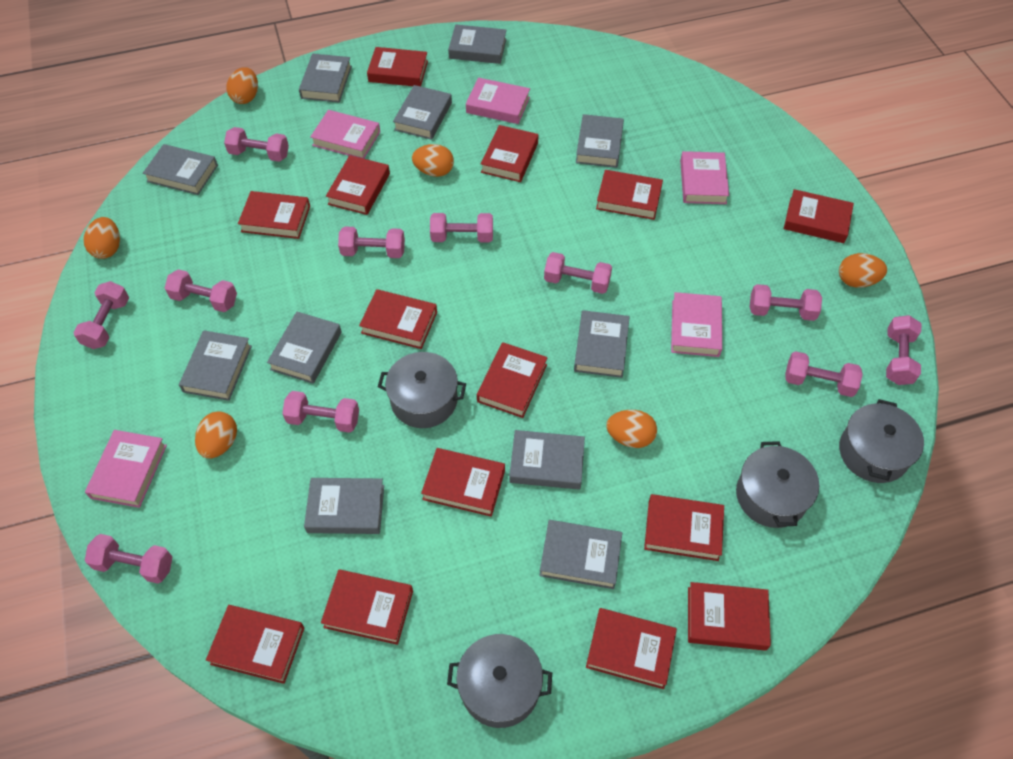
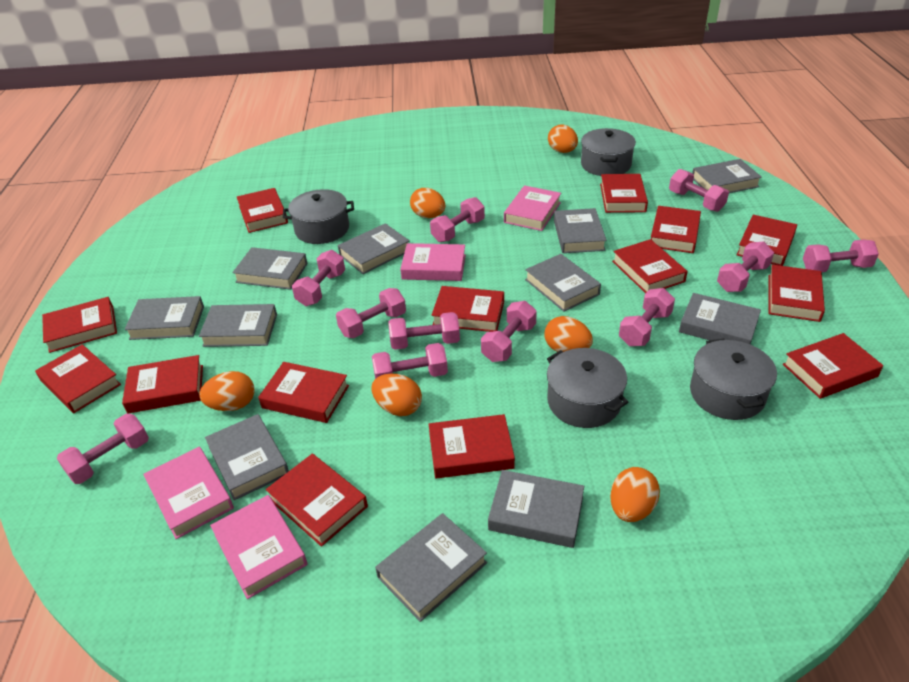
pink book: [85,430,167,508] [310,110,380,159] [466,78,530,124] [671,292,722,357] [680,151,729,204] = 5 -> [143,447,234,539] [210,495,308,599] [400,243,466,281] [504,185,561,231] = 4

